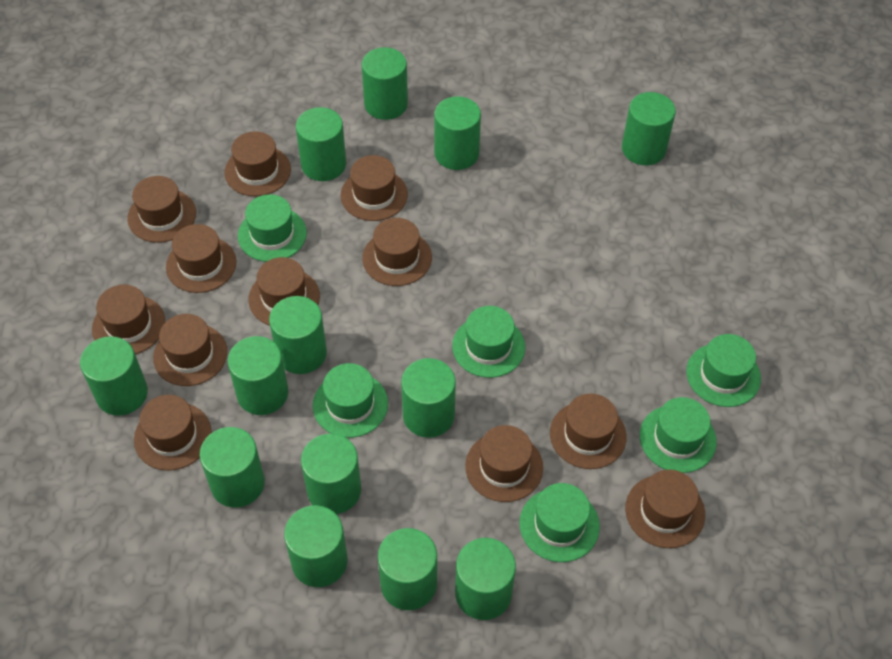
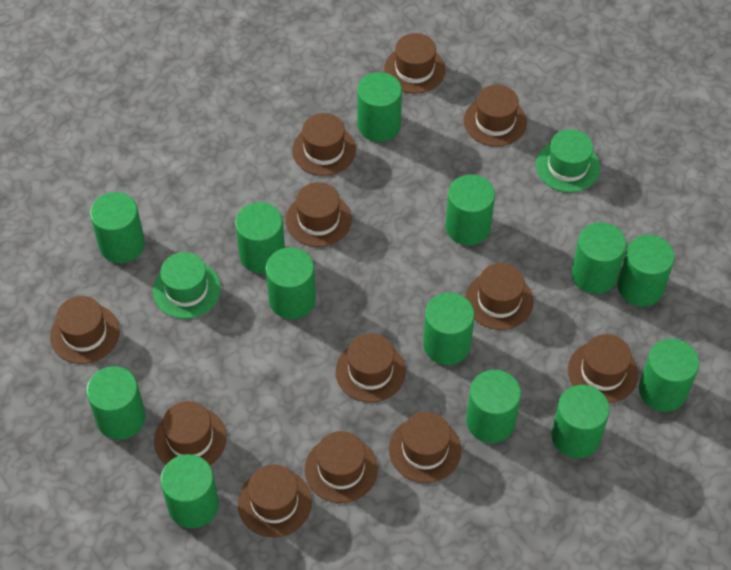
green hat: [238,194,307,262] [313,363,388,438] [452,306,525,378] [519,483,600,562] [640,397,717,473] [686,334,761,407] = 6 -> [153,252,221,319] [536,129,600,193] = 2

